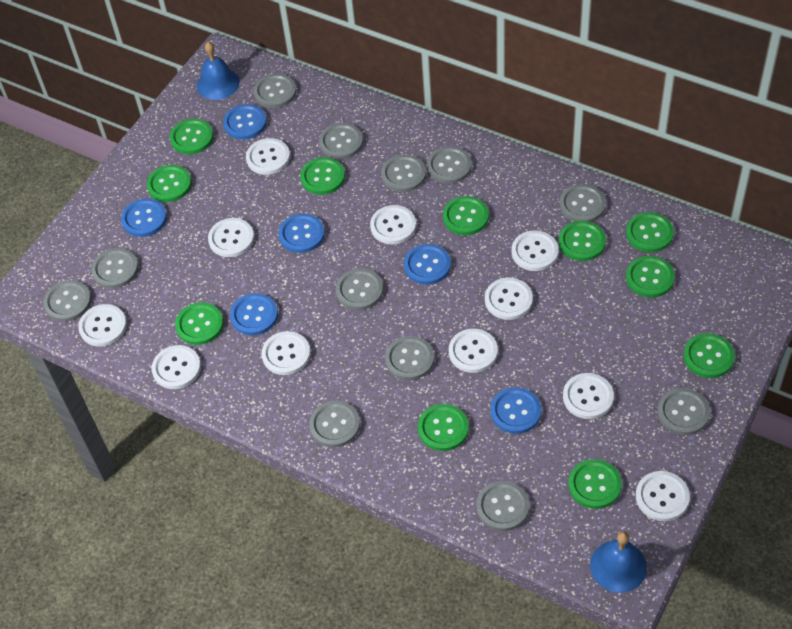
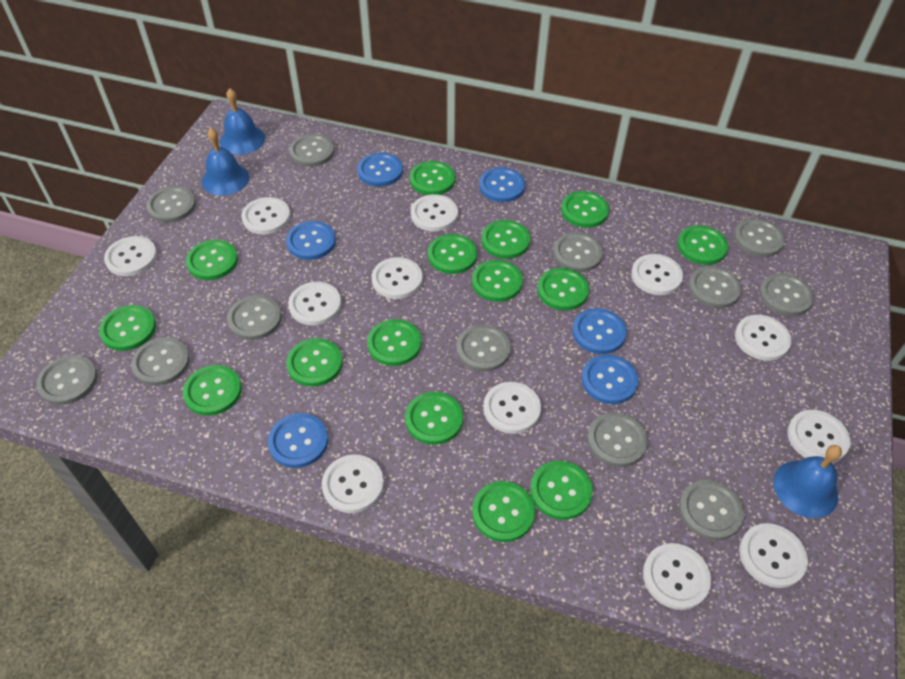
blue bell: [197,42,240,100] [590,532,647,593] = 2 -> [202,128,249,195] [220,88,265,155] [773,445,842,518] = 3
green button: [147,165,192,202] [170,119,213,154] [175,302,224,345] [300,157,345,195] [418,404,469,451] [443,196,489,235] [559,221,606,261] [568,459,622,509] [626,212,674,252] [626,256,675,298] [683,333,735,378] = 11 -> [99,305,156,351] [183,365,242,416] [186,240,238,280] [286,338,343,387] [367,319,422,366] [405,392,463,445] [410,161,455,195] [428,234,477,274] [472,260,523,302] [472,481,535,542] [481,220,530,259] [530,461,593,520] [537,268,589,311] [561,191,609,228] [677,226,728,265] = 15
white button: [78,304,127,347] [151,345,201,389] [208,218,254,257] [246,138,290,175] [262,331,310,375] [370,205,416,244] [449,329,498,373] [485,278,533,320] [512,230,559,271] [563,373,614,419] [636,471,690,521] = 11 -> [104,236,157,276] [241,197,290,234] [288,282,341,325] [322,455,384,513] [372,257,423,299] [411,194,458,231] [483,382,541,434] [631,254,683,295] [643,543,711,610] [735,315,792,361] [739,523,808,588] [787,410,851,463] = 12

